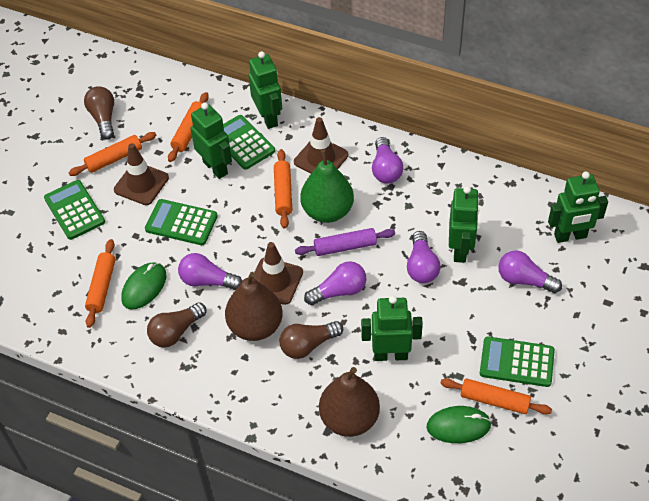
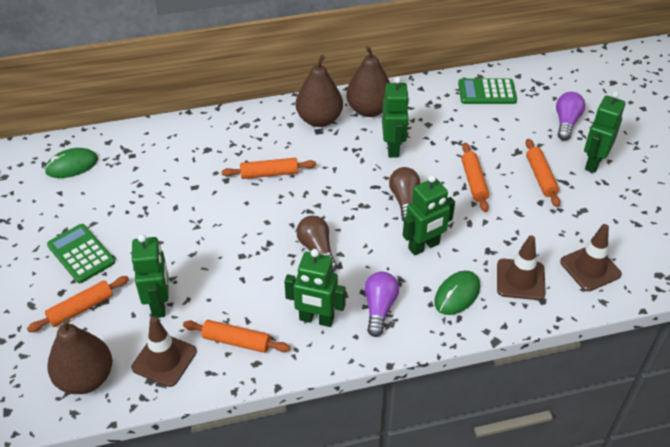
brown light bulb: [84,86,114,140] [147,302,206,348] [280,321,343,359] = 3 -> [296,216,337,273] [389,167,420,222] = 2
brown pear: [225,272,283,341] [319,367,380,437] = 2 -> [47,318,112,394] [296,55,343,127] [346,46,390,117] = 3
green calculator: [44,180,105,240] [145,199,218,245] [223,115,275,170] [480,336,555,387] = 4 -> [47,224,115,283] [458,78,517,104] = 2
green pear: [300,150,354,223] = 1 -> none = 0
purple light bulb: [178,253,242,290] [304,261,366,305] [372,137,403,184] [407,231,441,283] [499,250,562,293] = 5 -> [364,272,399,337] [556,92,586,141] = 2
purple rolling pin: [295,228,395,256] = 1 -> none = 0

